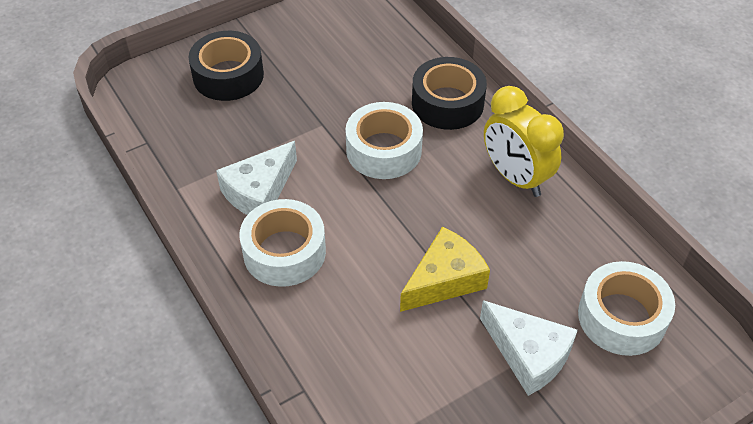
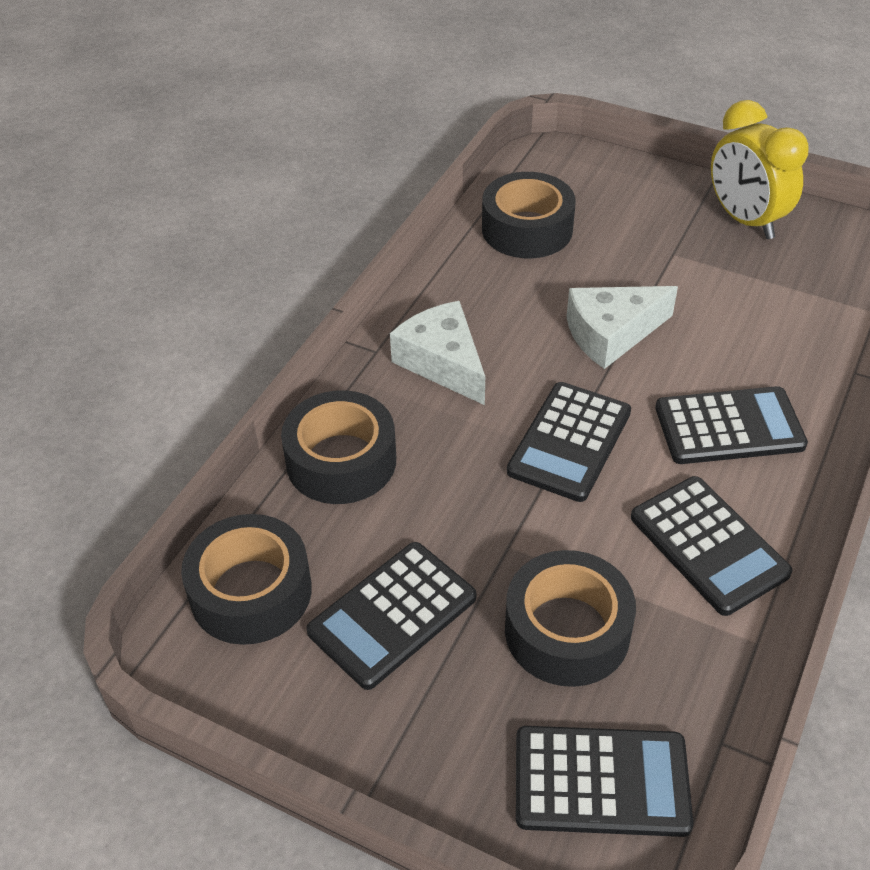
black calculator: none = 0 -> [306,542,476,690] [507,382,631,502] [516,726,693,837] [631,476,792,616] [655,386,808,464] = 5
black tape: [189,31,264,101] [412,57,487,130] = 2 -> [181,514,312,645] [281,390,396,504] [482,172,576,258] [505,550,636,687] = 4
white tape: [239,199,326,287] [345,102,423,179] [578,261,675,356] = 3 -> none = 0
yellow cheese: [400,226,490,312] = 1 -> none = 0

